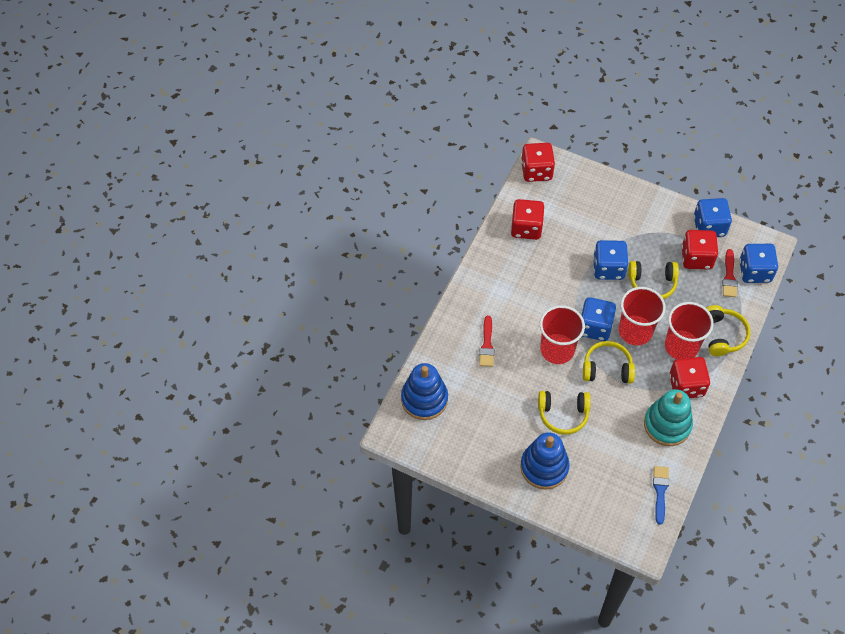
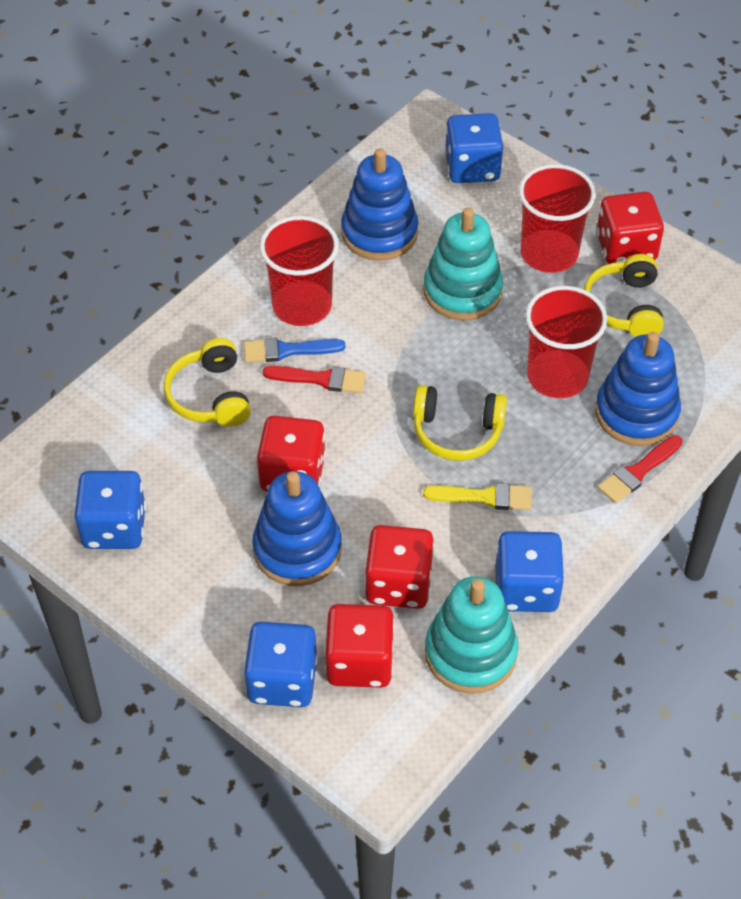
blue stacking toy: [401,363,448,420] [520,432,570,489] = 2 -> [252,471,342,586] [341,148,418,261] [595,332,681,446] = 3
turquoise stacking toy: [644,389,693,446] = 1 -> [424,207,503,320] [425,576,519,694] = 2
yellow brush: none = 0 -> [423,483,532,510] = 1
yellow headphones: [538,391,591,435] [583,341,635,384] [628,261,679,299] [706,305,750,356] = 4 -> [164,338,251,427] [413,385,507,461] [584,254,664,337] = 3

